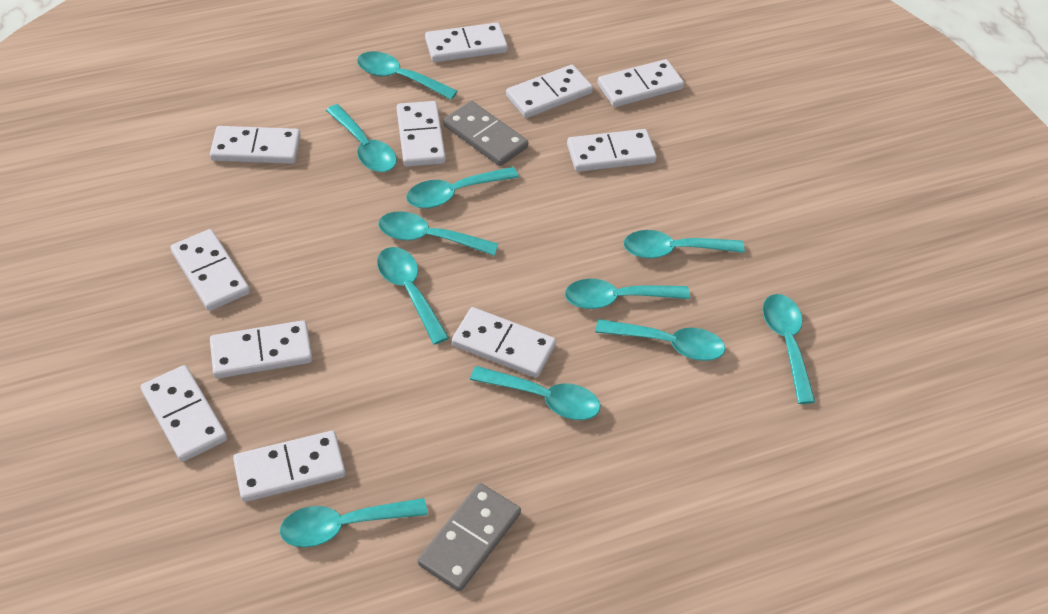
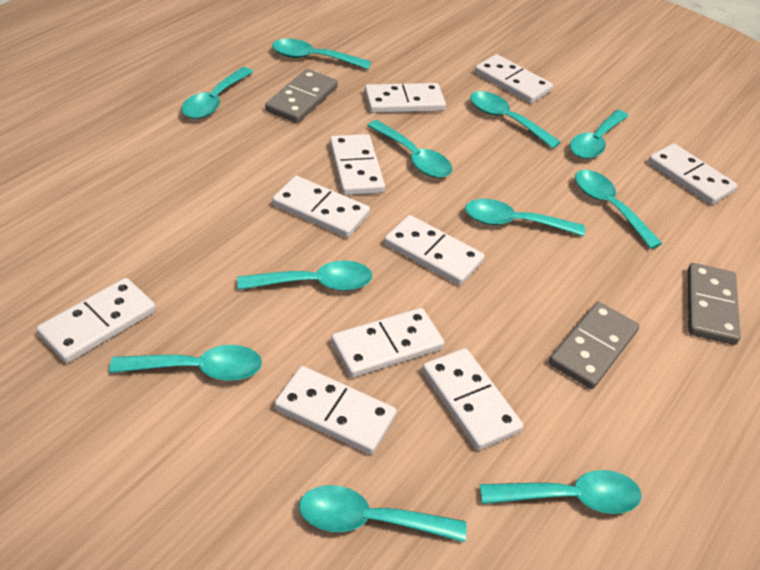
grey domino: [418,483,521,592] [443,101,528,166] = 2 -> [265,69,338,123] [549,302,639,389] [688,263,741,345] = 3
white domino: [141,365,227,462] [170,229,250,311] [210,126,301,164] [210,320,312,378] [233,431,346,502] [396,101,446,167] [425,23,508,62] [452,307,556,378] [506,65,593,118] [567,129,657,172] [597,59,684,107] = 11 -> [37,278,156,363] [272,176,370,238] [274,366,397,454] [330,134,385,195] [331,308,444,378] [365,83,446,113] [384,215,485,285] [422,348,524,450] [475,54,553,104] [648,143,738,205] = 10

